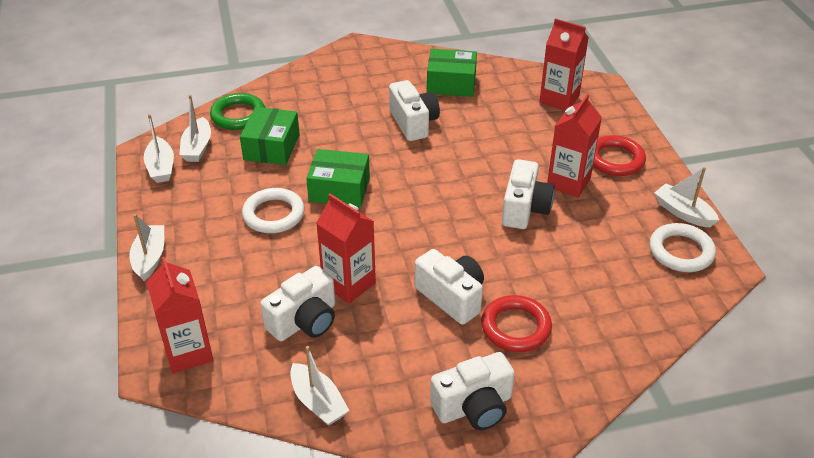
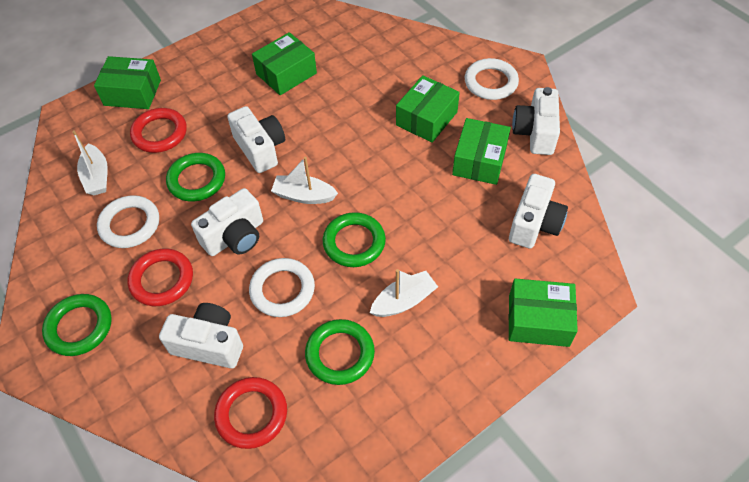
green box: [240,107,300,165] [306,149,370,207] [427,49,477,97] = 3 -> [94,56,161,109] [252,32,317,95] [396,75,460,143] [452,118,511,185] [509,278,578,347] = 5
green ring: [210,93,265,130] = 1 -> [42,294,112,356] [166,153,225,202] [305,319,375,385] [323,212,386,267] = 4
red carton: [146,257,213,373] [316,194,376,304] [539,18,589,111] [547,94,602,197] = 4 -> none = 0
red ring: [481,295,552,352] [593,135,646,176] = 2 -> [127,248,193,306] [130,108,187,153] [214,377,287,449] = 3
white boat: [129,214,164,281] [144,114,174,183] [180,95,211,162] [290,346,350,426] [654,167,719,228] = 5 -> [72,130,108,195] [271,157,338,204] [370,269,438,317] = 3
white ring: [242,188,305,233] [649,223,716,272] = 2 -> [97,195,159,248] [249,258,315,317] [465,58,519,100] = 3

